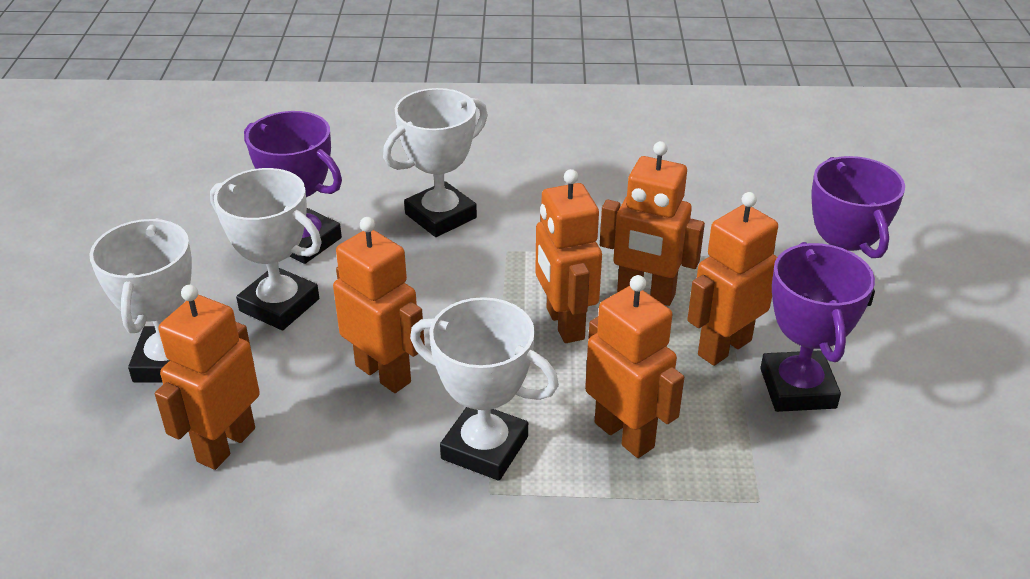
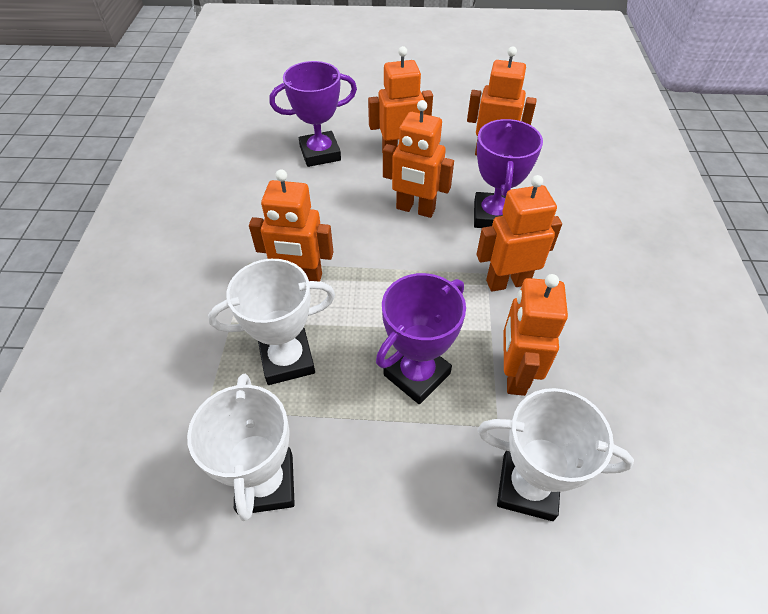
white trophy: [89,218,192,382] [210,168,322,330] [383,88,488,237] [410,297,559,481] = 4 -> [187,374,295,521] [208,259,335,385] [477,388,634,521] = 3

